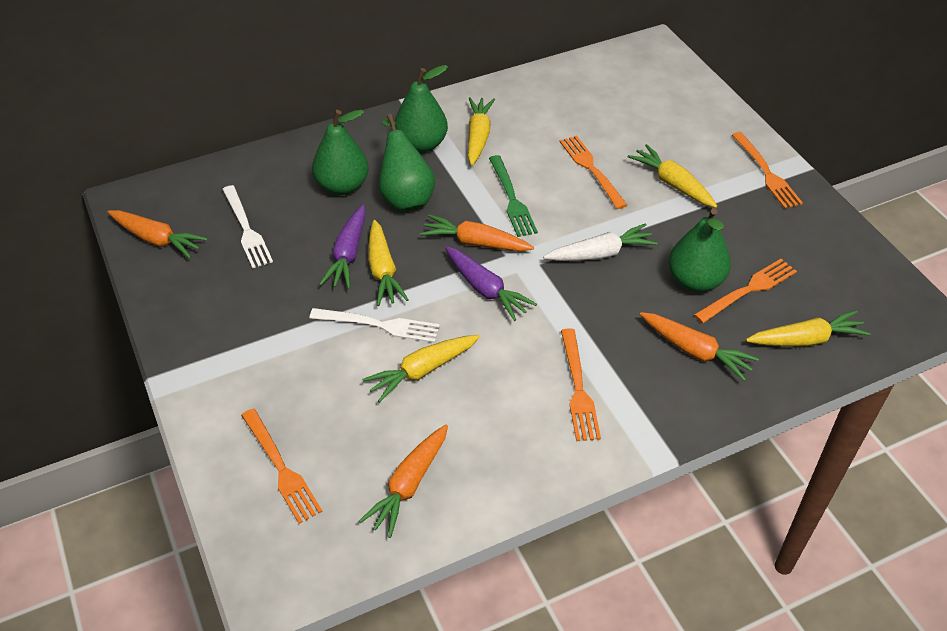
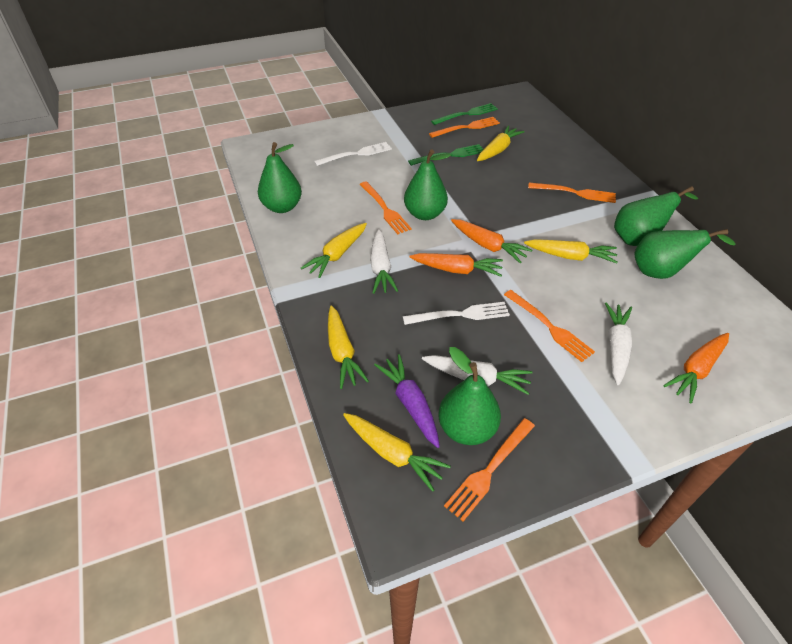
green fork: [489,155,538,237] = 1 -> [408,144,484,166] [431,103,498,125] = 2
green pear: [312,110,369,195] [379,114,435,211] [394,65,448,153] [668,208,731,292] = 4 -> [258,142,302,213] [404,149,451,220] [438,347,501,445] [614,186,698,246] [634,229,736,279] = 5
orange carrot: [108,210,208,258] [359,425,448,538] [420,214,534,252] [640,312,759,381] = 4 -> [409,253,503,277] [451,219,532,263] [663,333,729,403] = 3
purple carrot: [319,205,366,289] [445,246,537,321] = 2 -> [374,354,440,448] = 1
white carrot: [543,223,657,261] = 1 -> [370,229,398,294] [422,355,533,395] [605,302,632,385] = 3

